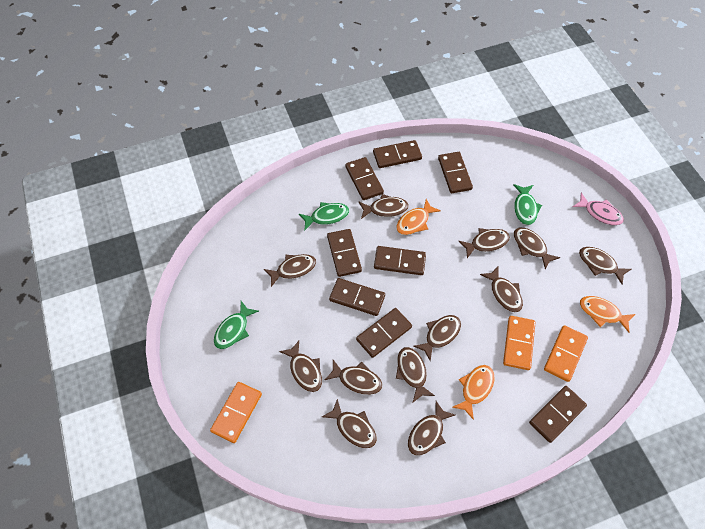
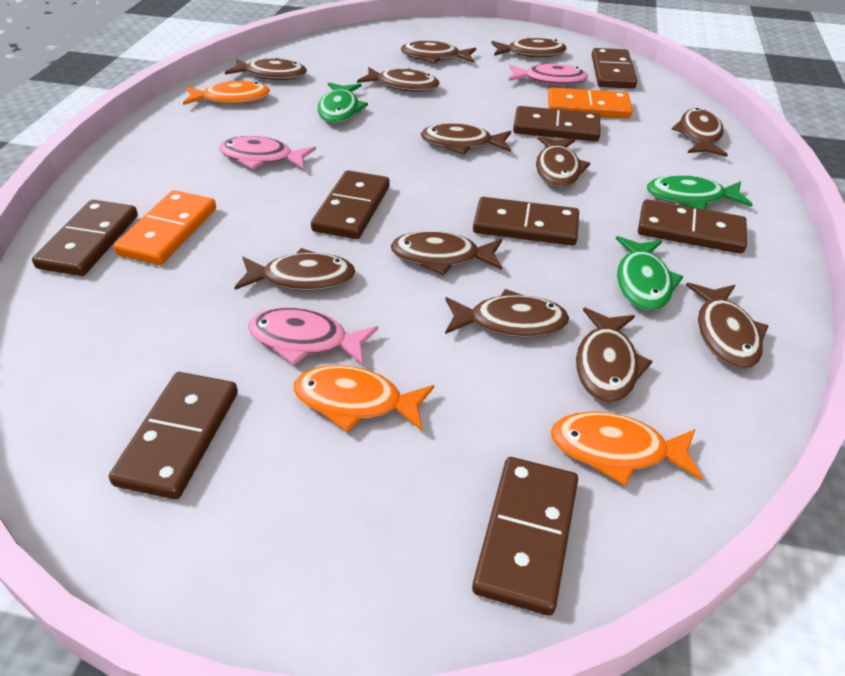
orange domino: [210,382,262,443] [503,316,536,370] [544,325,588,382] = 3 -> [113,190,216,265] [548,88,633,119] = 2
pink fish: [573,193,624,225] = 1 -> [219,136,316,169] [248,308,378,365] [509,63,588,85] = 3

